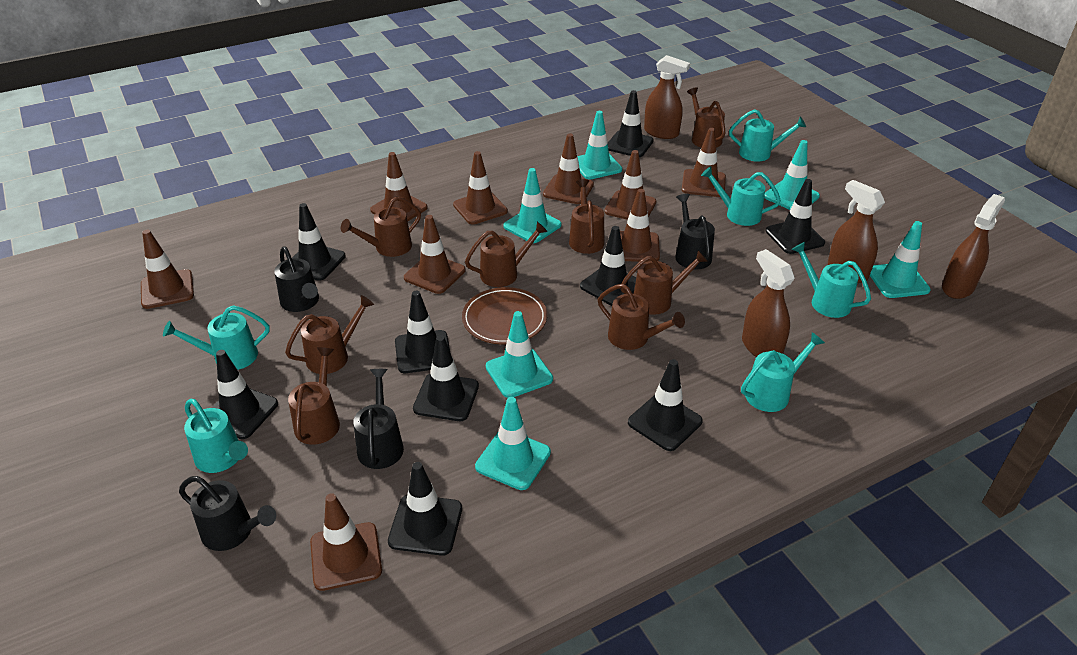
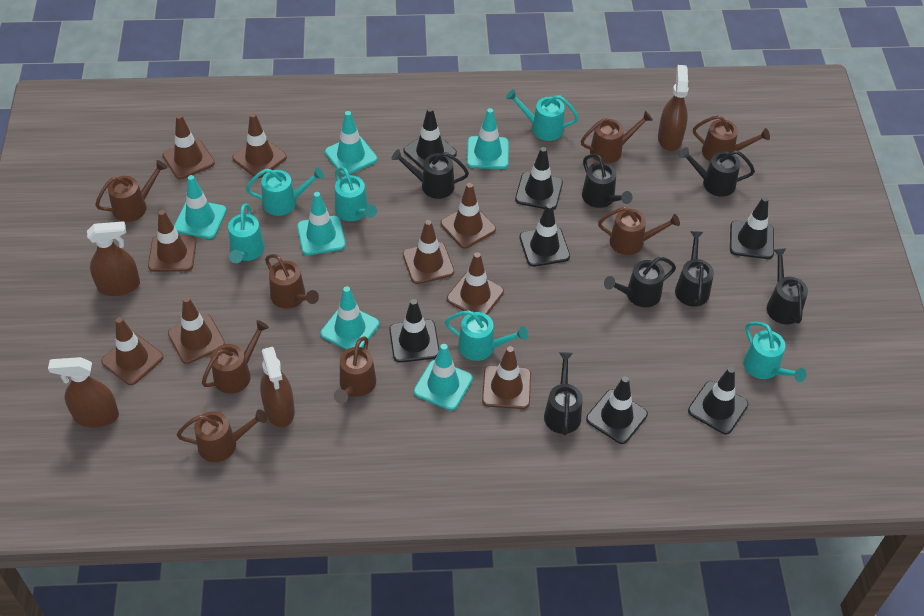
black traffic cone: [211,350,278,439] [292,203,346,281] [388,462,462,556] [395,291,450,373] [413,335,479,421] [580,226,636,306] [607,90,654,157] [628,359,703,451] [766,179,825,254] = 9 -> [389,299,439,363] [403,107,457,170] [515,147,563,210] [520,203,570,267] [586,376,648,444] [688,367,748,434] [730,197,774,259] = 7
black watering can: [179,476,276,551] [274,246,319,312] [353,369,404,469] [675,194,715,270] = 4 -> [392,149,469,199] [544,352,583,435] [582,154,633,208] [604,257,676,307] [675,231,714,307] [679,147,755,197] [767,248,808,324] = 7
brown plate: [462,287,547,344] = 1 -> none = 0

